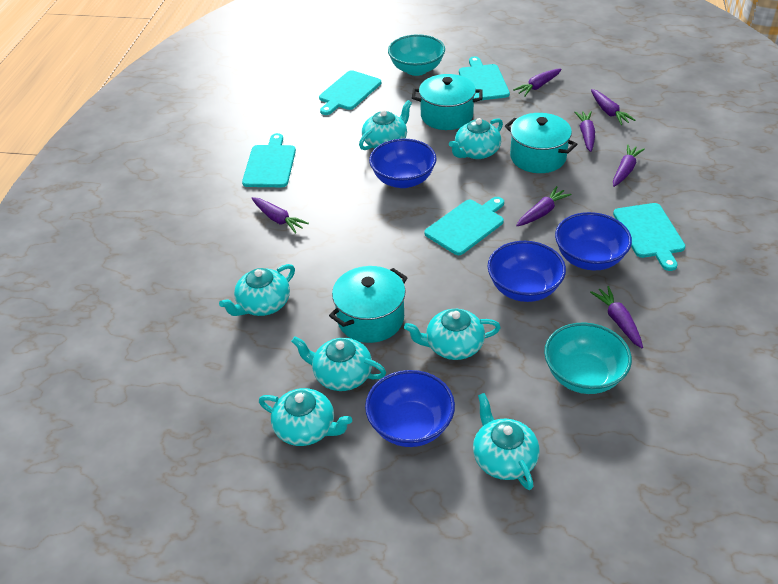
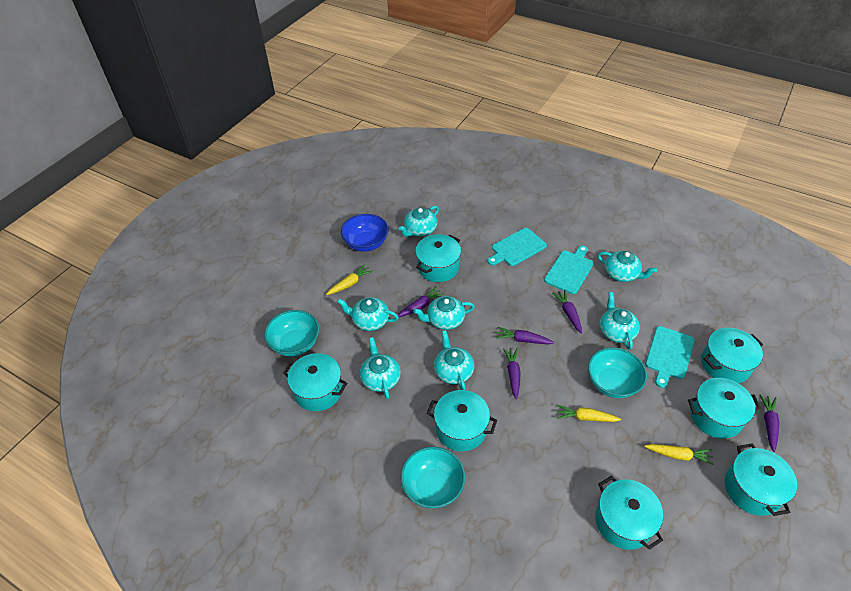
blue bowl: [365,370,455,447] [369,139,437,188] [488,241,566,302] [555,212,632,270] = 4 -> [341,214,389,252] = 1
purple carrot: [252,197,309,234] [513,69,562,97] [516,186,571,226] [575,111,595,152] [590,286,643,348] [591,89,635,125] [613,144,645,187] = 7 -> [398,287,445,317] [496,327,554,344] [503,348,521,399] [552,290,582,334] [760,394,779,452] = 5
turquoise bowl: [388,34,445,76] [544,322,632,394] = 2 -> [264,310,319,357] [400,447,465,508] [588,347,647,398] = 3
turquoise cutting board: [242,133,296,187] [319,70,381,115] [424,197,504,255] [459,56,510,101] [613,203,685,271] = 5 -> [488,228,547,266] [544,246,594,294] [645,326,694,388] = 3
turquoise pot: [329,266,408,343] [412,74,482,130] [505,113,577,173] = 3 -> [283,353,347,411] [416,234,461,282] [427,390,497,452] [595,476,663,550] [688,378,761,439] [701,328,763,383] [725,443,797,516] = 7
yellow carrot: none = 0 -> [326,264,373,295] [557,405,621,422] [644,444,714,465] = 3

